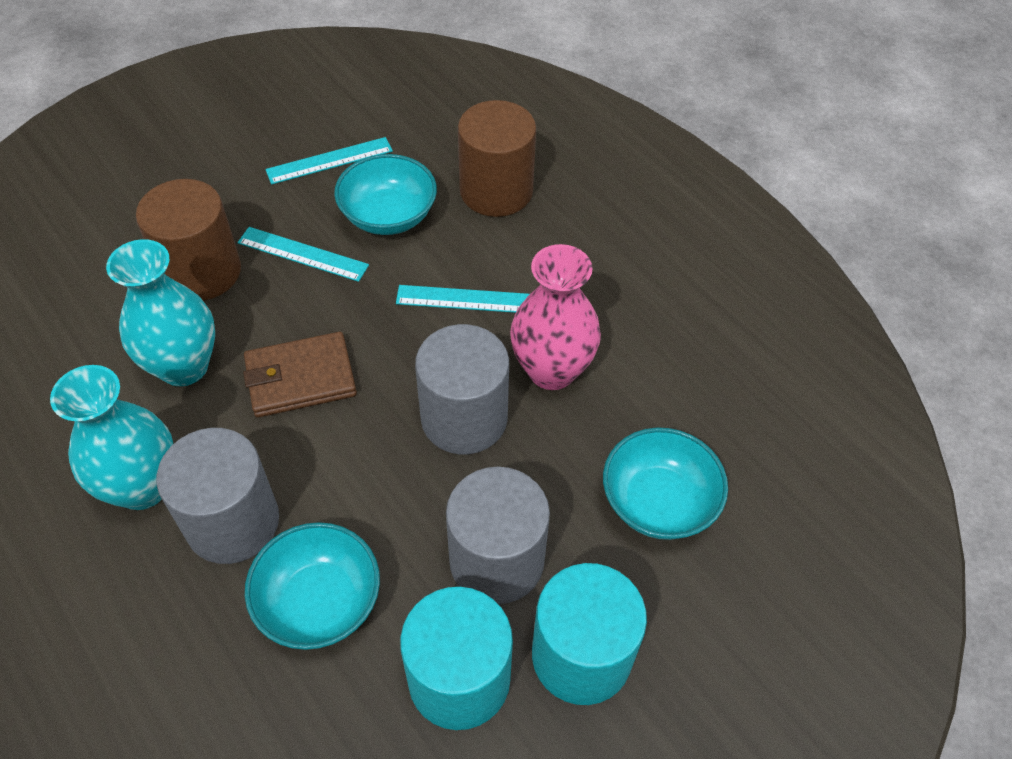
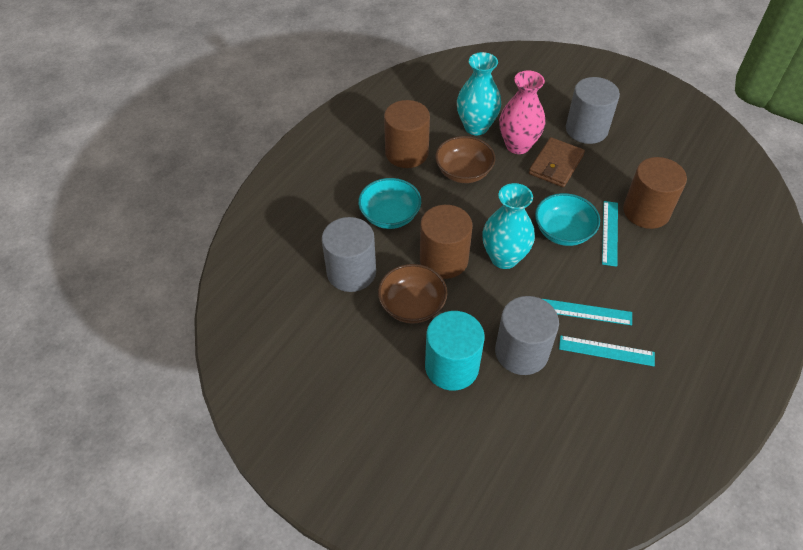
brown bowl: none = 0 -> [378,264,447,323] [435,136,495,183] = 2
brown cylinder: [136,179,241,301] [458,100,536,217] = 2 -> [384,100,430,168] [420,205,472,279] [623,157,687,229] = 3
turquoise bowl: [245,522,380,650] [334,154,437,235] [603,427,728,540] = 3 -> [358,178,421,229] [535,193,600,246] = 2
turquoise cylinder: [400,587,513,730] [532,563,647,705] = 2 -> [425,311,485,390] = 1

